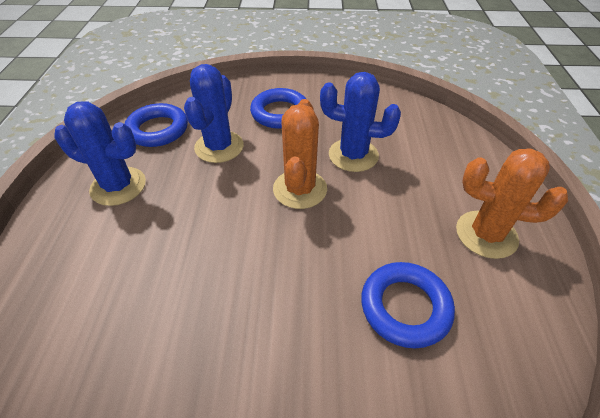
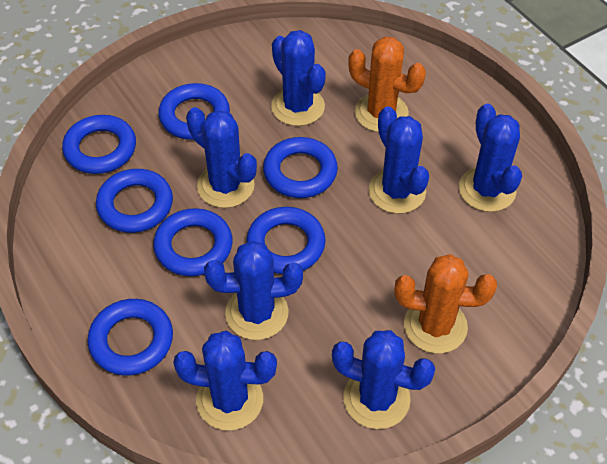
blue cactus: [54,101,146,206] [184,64,244,163] [320,72,401,172] = 3 -> [173,331,277,430] [186,107,257,208] [204,241,303,340] [271,30,326,126] [332,330,435,429] [368,106,429,214] [459,104,522,212] = 7
blue ring: [124,103,188,147] [250,88,306,129] [361,262,455,349] = 3 -> [62,115,136,174] [88,299,173,376] [96,169,173,233] [153,208,233,276] [158,83,230,140] [247,207,326,274] [263,137,338,198] = 7

